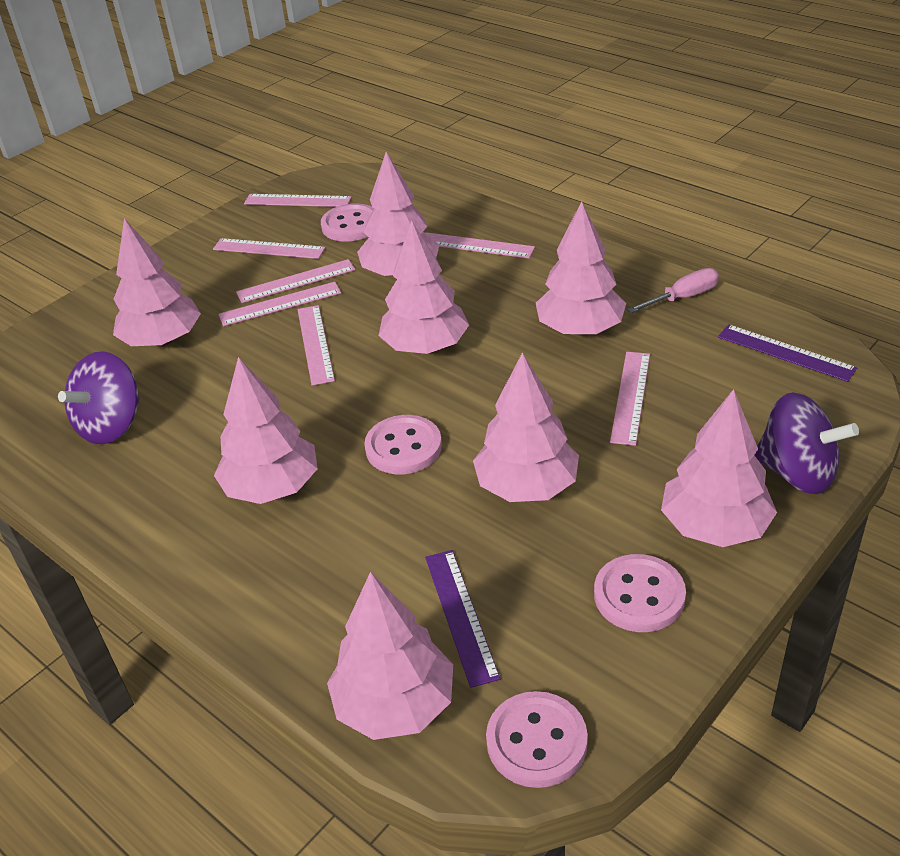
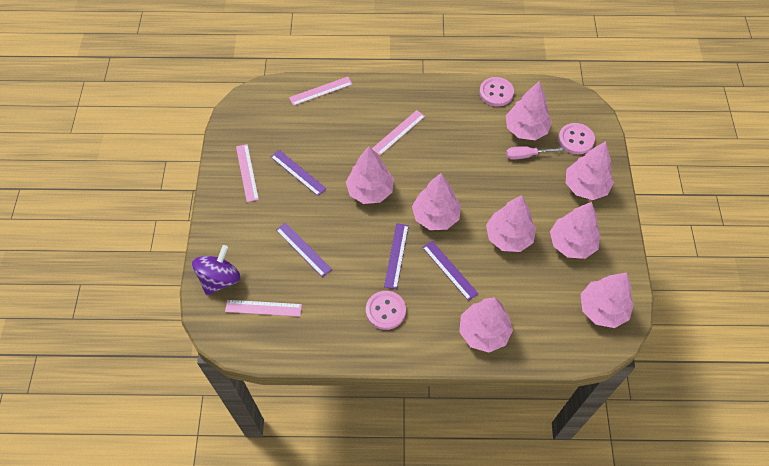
pink button: [321,204,374,242] [364,415,442,474] [486,691,588,788] [594,554,686,632] = 4 -> [366,291,406,330] [479,77,514,106] [558,123,595,154] = 3
pink ruler: [213,238,325,259] [219,282,341,326] [236,259,355,303] [244,194,352,207] [297,305,335,386] [425,232,535,258] [610,352,650,446] = 7 -> [225,300,302,317] [236,144,259,202] [289,77,353,106] [372,110,425,155] = 4
purple ruler: [425,550,500,688] [718,324,857,382] = 2 -> [271,150,327,196] [276,223,332,277] [384,223,409,289] [422,241,478,301] = 4
purple spinning top: [58,351,140,444] [755,392,859,494] = 2 -> [192,245,240,296] = 1

